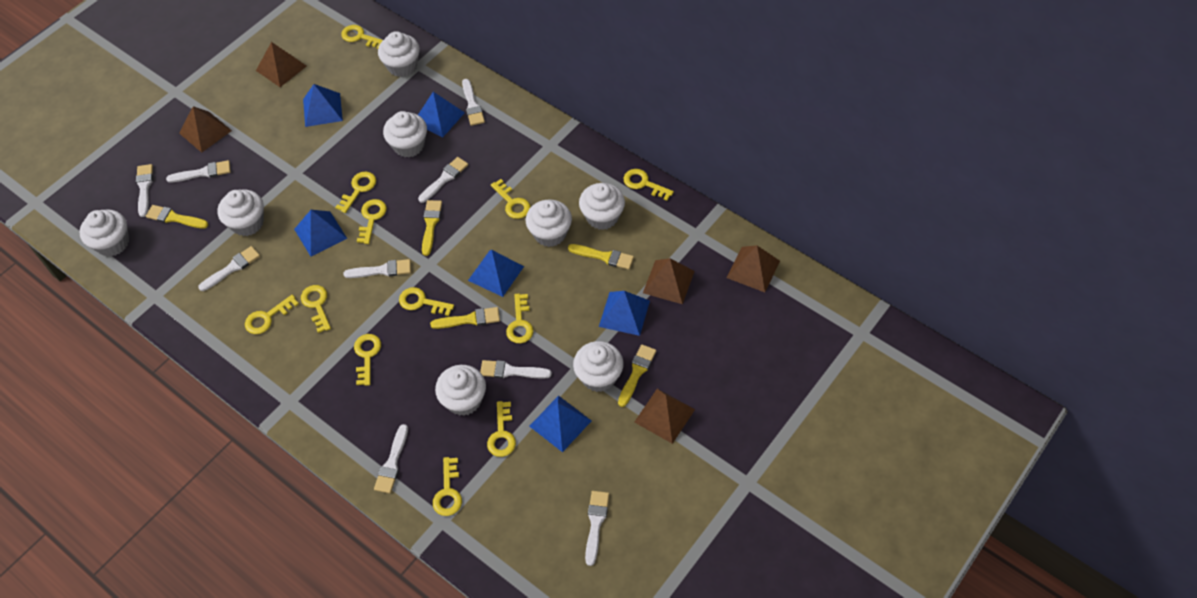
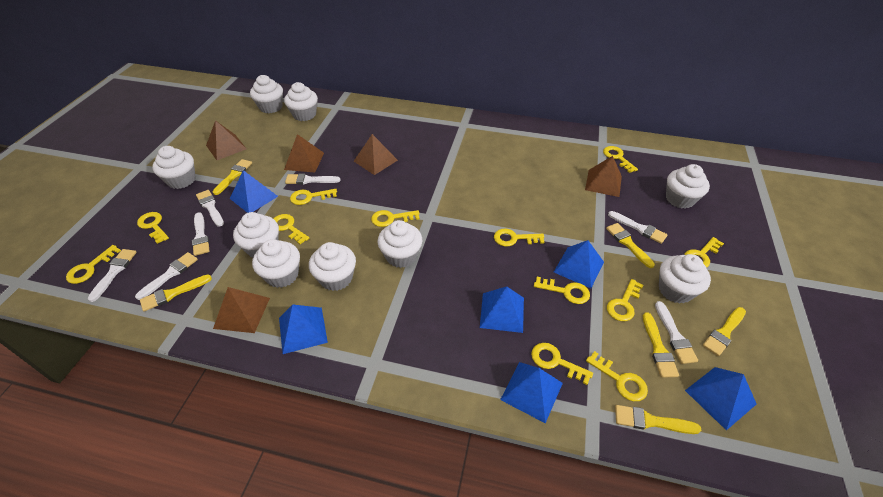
white brush: [136,164,153,217] [166,160,231,182] [198,246,260,291] [343,259,411,278] [374,424,408,493] [418,157,468,203] [462,79,485,126] [480,360,552,379] [585,491,610,566] = 9 -> [88,249,137,302] [135,252,198,300] [192,212,210,256] [196,190,224,227] [285,173,341,185] [608,211,668,244] [655,301,698,364] = 7
white cupcake: [80,209,129,256] [218,189,264,236] [378,31,420,77] [383,111,427,157] [435,365,486,416] [526,199,572,247] [573,341,623,392] [579,183,625,230] = 8 -> [152,146,196,189] [233,212,279,257] [250,75,283,113] [252,239,300,288] [284,82,318,121] [309,242,356,291] [378,220,422,268] [659,254,711,304] [666,164,710,209] = 9
yellow brush: [146,205,208,228] [422,200,442,256] [430,307,500,329] [568,244,634,270] [618,344,656,407] = 5 -> [140,274,212,312] [213,159,252,195] [606,223,655,268] [615,405,701,434] [643,312,679,378] [703,307,746,356] = 6

